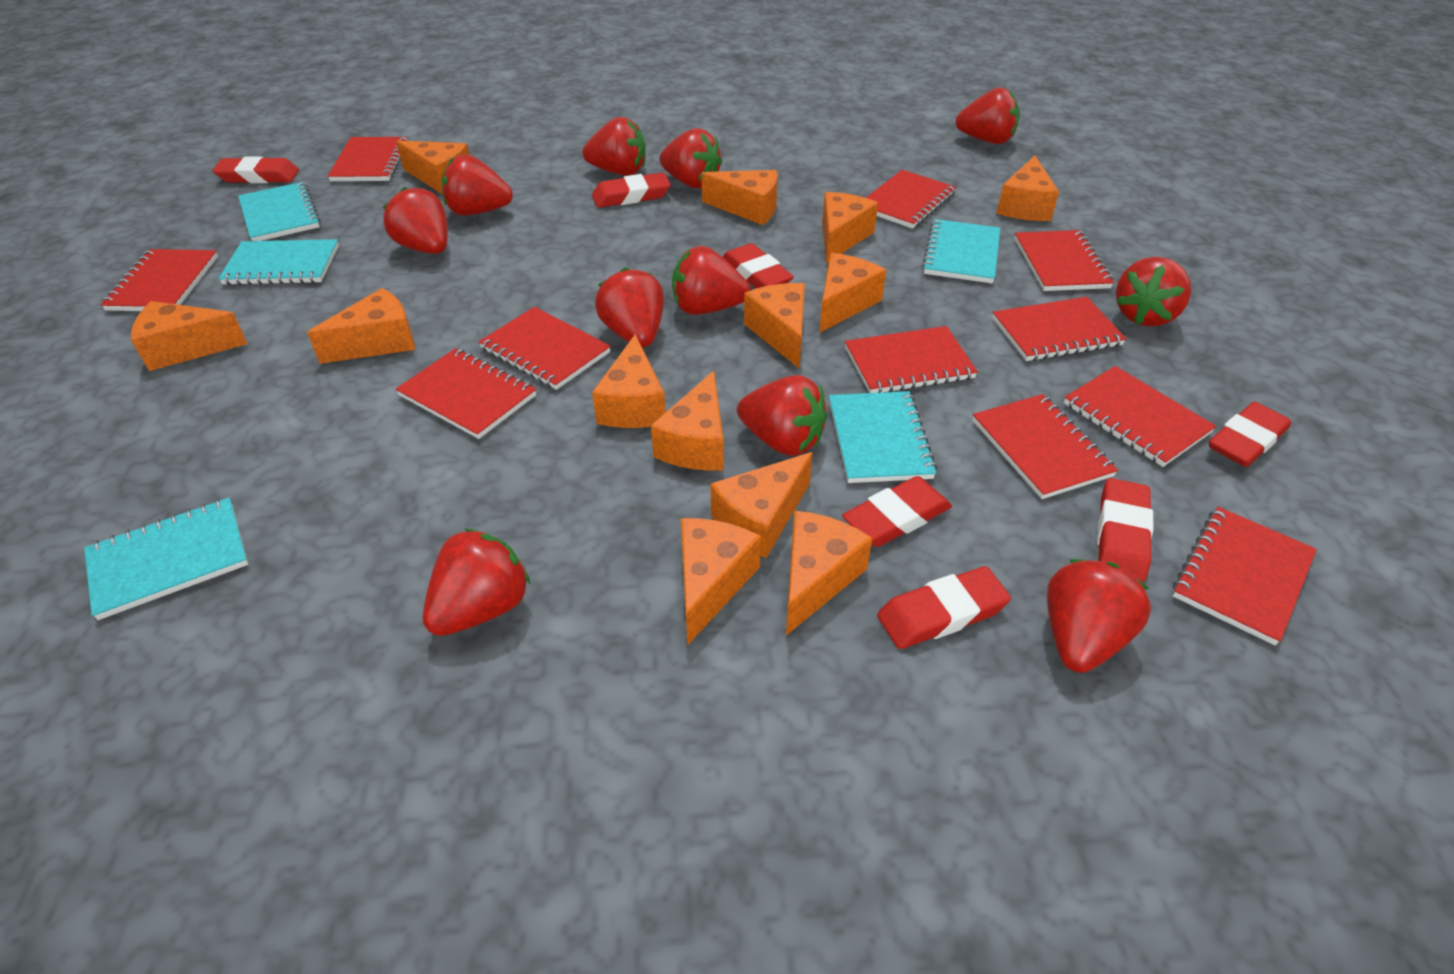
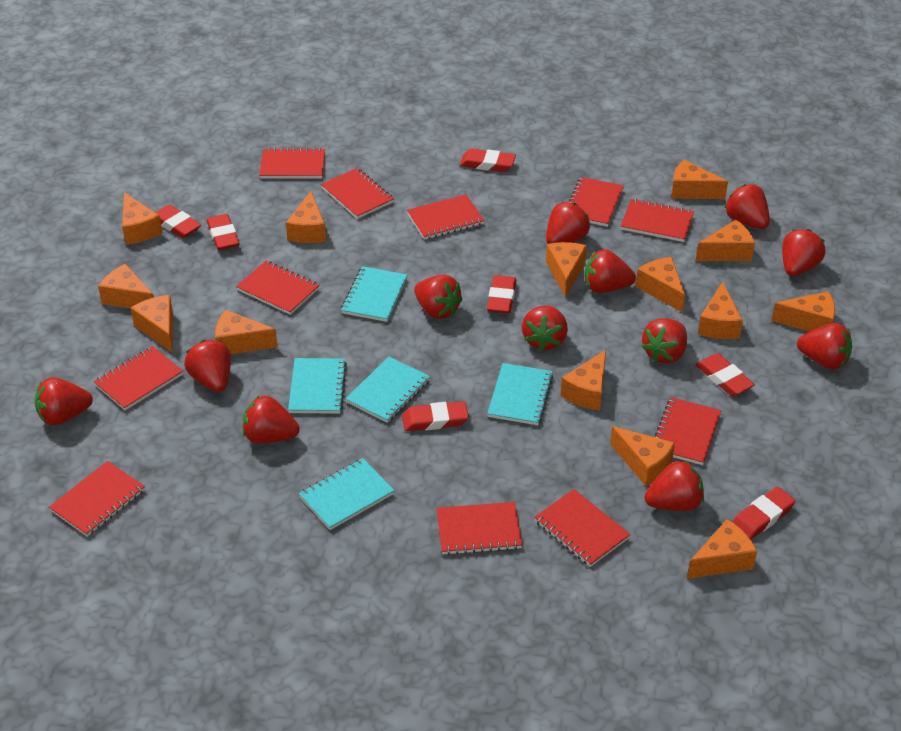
orange cheese: [131,301,248,371] [307,288,415,364] [396,140,469,194] [592,335,666,428] [651,371,724,471] [681,518,761,646] [701,170,778,225] [711,452,813,558] [744,283,805,368] [786,511,872,635] [819,253,886,333] [822,192,878,264] [996,155,1059,221] = 13 -> [98,264,154,308] [122,192,162,244] [131,295,173,353] [215,310,278,354] [286,191,326,243] [546,242,587,298] [561,350,606,411] [610,426,675,486] [636,257,685,313] [671,160,728,199] [687,519,757,579] [696,220,755,261] [698,282,743,339] [771,291,835,332] = 14
red strawberry: [383,187,448,254] [423,529,530,636] [442,154,513,216] [582,117,646,176] [595,268,664,347] [659,128,722,188] [672,246,751,315] [737,375,827,456] [955,88,1020,144] [1047,559,1151,673] [1116,257,1191,327] = 11 -> [35,377,93,426] [184,340,231,392] [243,396,300,444] [414,275,463,319] [522,306,568,351] [546,202,590,244] [585,249,636,293] [641,318,687,363] [645,461,704,511] [725,184,770,229] [782,229,826,276] [797,323,852,370] = 12

